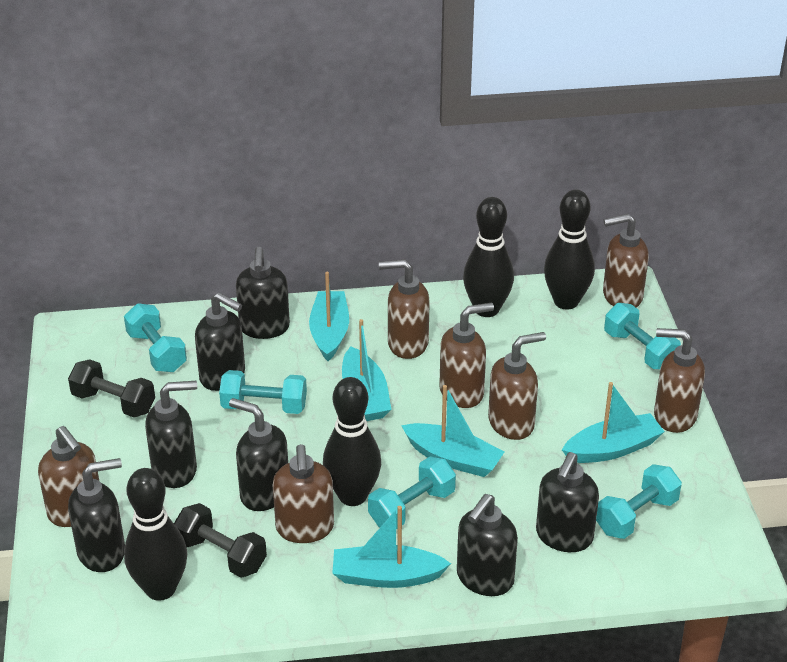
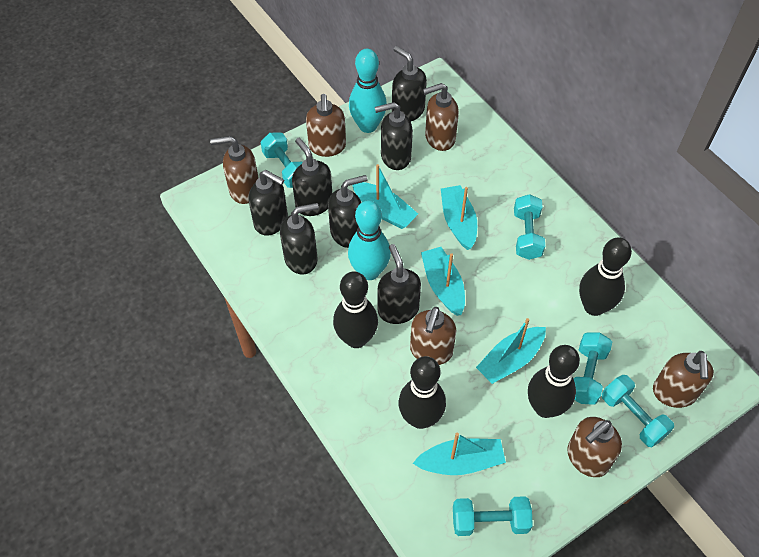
black dumbbell: [68,359,155,418] [174,503,267,578] = 2 -> none = 0
brown soap dispenser: [38,426,99,527] [273,444,334,543] [379,259,430,359] [439,303,494,408] [488,332,546,440] [603,213,649,308] [654,328,705,433] = 7 -> [210,136,259,204] [306,94,346,157] [410,307,456,365] [423,83,459,151] [567,417,622,477] [653,351,714,408] = 6
turquoise bowling pin: none = 0 -> [348,200,391,280] [349,49,387,133] = 2

